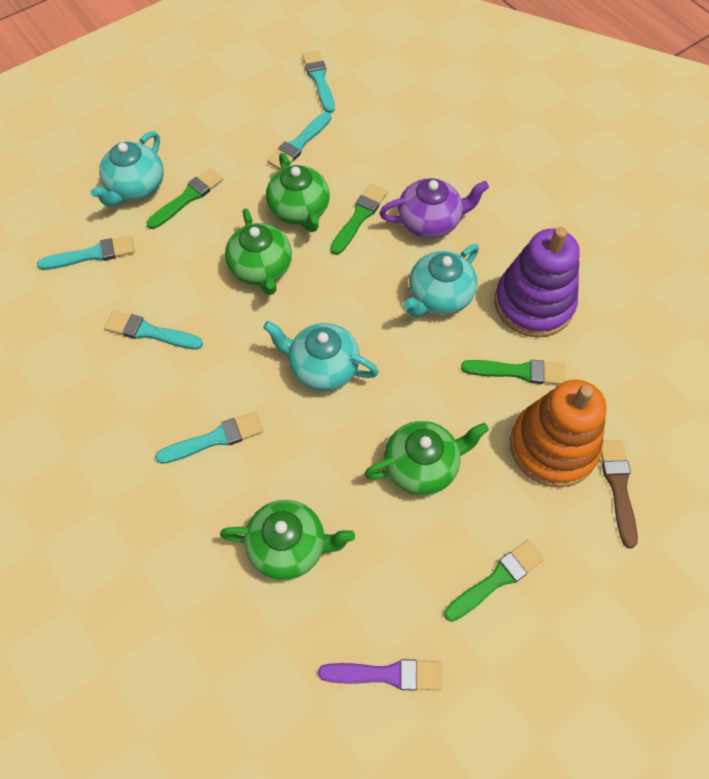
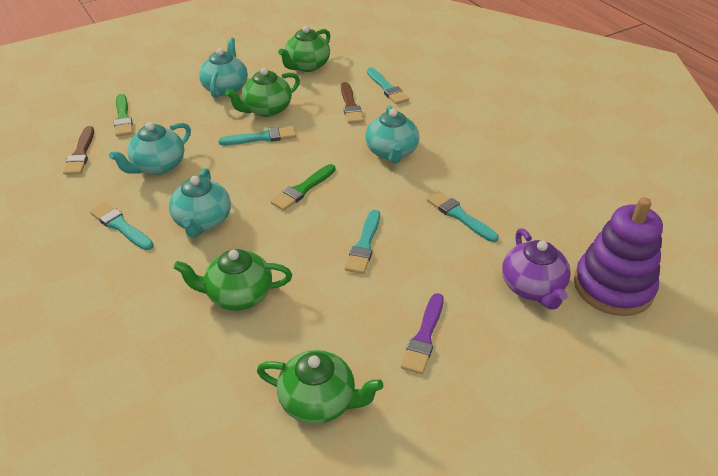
brown brush: [601,440,638,548] = 1 -> [63,126,94,175] [341,82,364,124] = 2
green brush: [147,168,223,229] [330,184,388,255] [444,540,544,622] [461,360,565,385] = 4 -> [114,94,133,137] [271,164,336,211] = 2
orange stacking toy: [510,380,606,488] = 1 -> none = 0
turquoise teapot: [91,131,164,206] [263,321,379,391] [403,244,479,317] = 3 -> [109,122,191,175] [169,168,231,238] [199,37,248,98] [365,105,419,163] = 4

